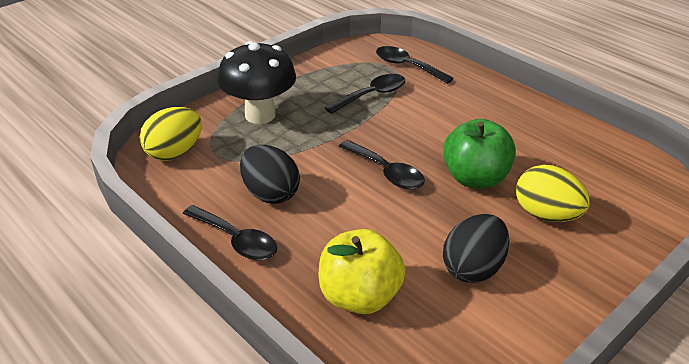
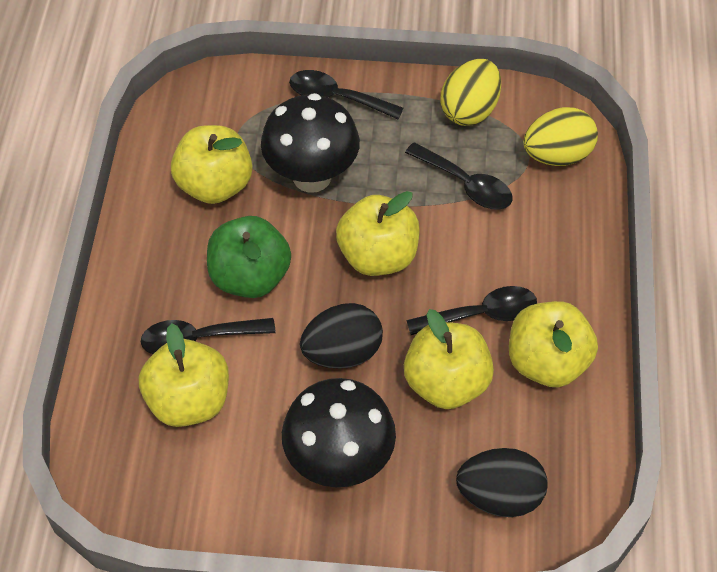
black mushroom: [218,41,296,124] = 1 -> [261,93,360,193] [282,378,396,487] = 2
yellow apple: [318,229,406,314] = 1 -> [139,323,229,427] [171,125,252,204] [336,191,420,276] [404,309,494,409] [509,301,598,387] = 5

